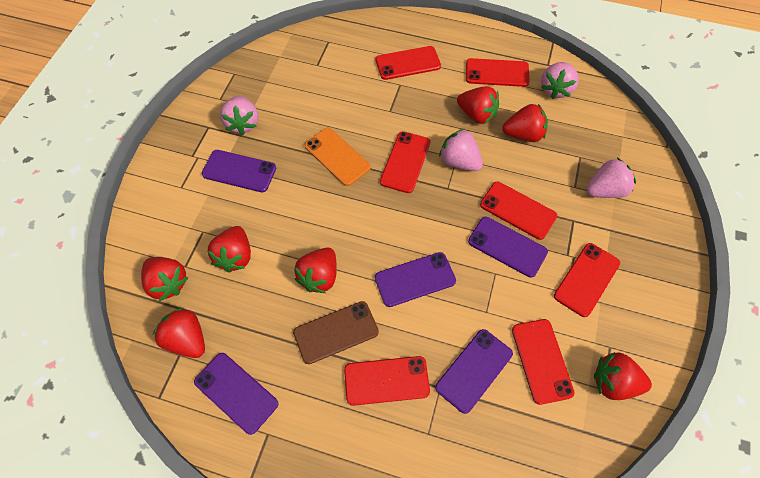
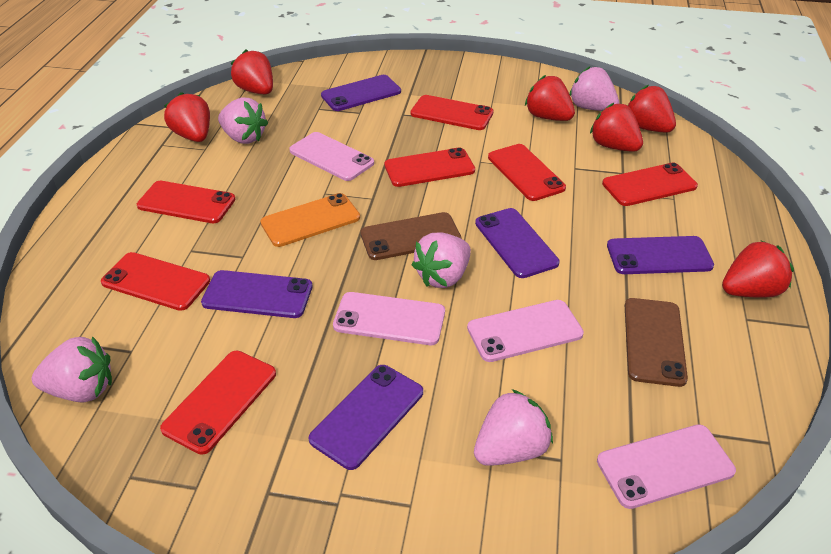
brown phone: [293,301,379,364] = 1 -> [360,212,461,260] [625,298,688,387] = 2
pink phone: none = 0 -> [289,132,374,181] [333,292,445,345] [467,300,584,362] [597,424,736,509] = 4
pink strawberry: [220,96,258,135] [439,129,483,171] [541,62,579,99] [587,158,636,198] = 4 -> [32,336,112,403] [218,97,268,144] [412,233,471,288] [474,389,553,466] [569,66,619,111] = 5
red strawberry: [141,257,189,302] [153,308,205,358] [207,226,251,272] [294,248,337,293] [457,86,499,124] [502,104,548,142] [594,352,652,400] = 7 -> [164,92,210,142] [231,50,273,94] [525,75,575,121] [590,103,643,152] [628,85,676,133] [722,240,794,298] = 6

